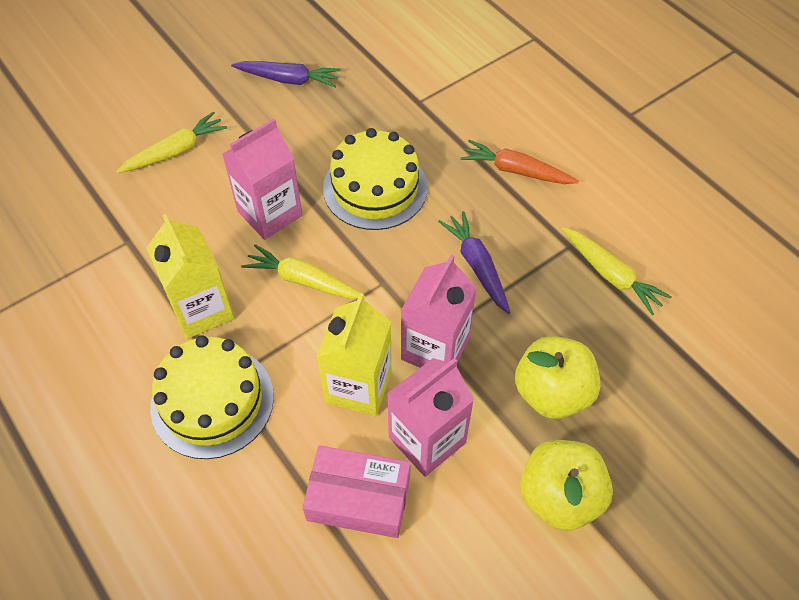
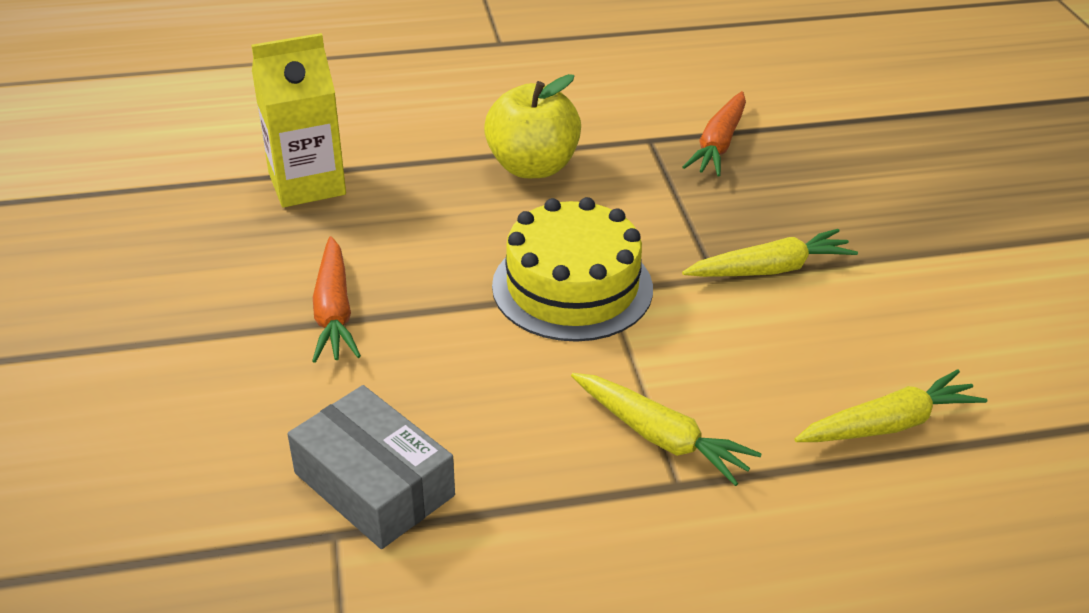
grey box: none = 0 -> [288,385,455,549] = 1
orange carrot: [461,140,579,184] = 1 -> [312,236,361,363] [682,91,746,177] = 2
pink box: [302,445,411,538] = 1 -> none = 0
pink carton: [222,118,303,240] [387,358,474,477] [401,255,477,368] = 3 -> none = 0
purple carrot: [231,61,341,88] [438,211,511,314] = 2 -> none = 0
yellow apple: [515,336,600,419] [520,440,613,531] = 2 -> [484,74,581,178] = 1
yellow cake: [150,336,274,459] [323,128,427,230] = 2 -> [492,197,653,342] = 1
yellow carton: [146,214,234,339] [317,293,392,416] = 2 -> [251,33,346,208] = 1

